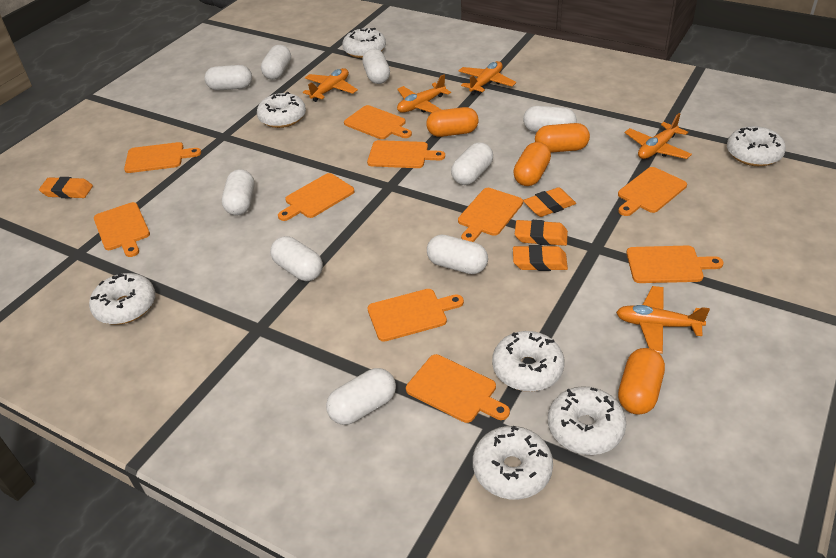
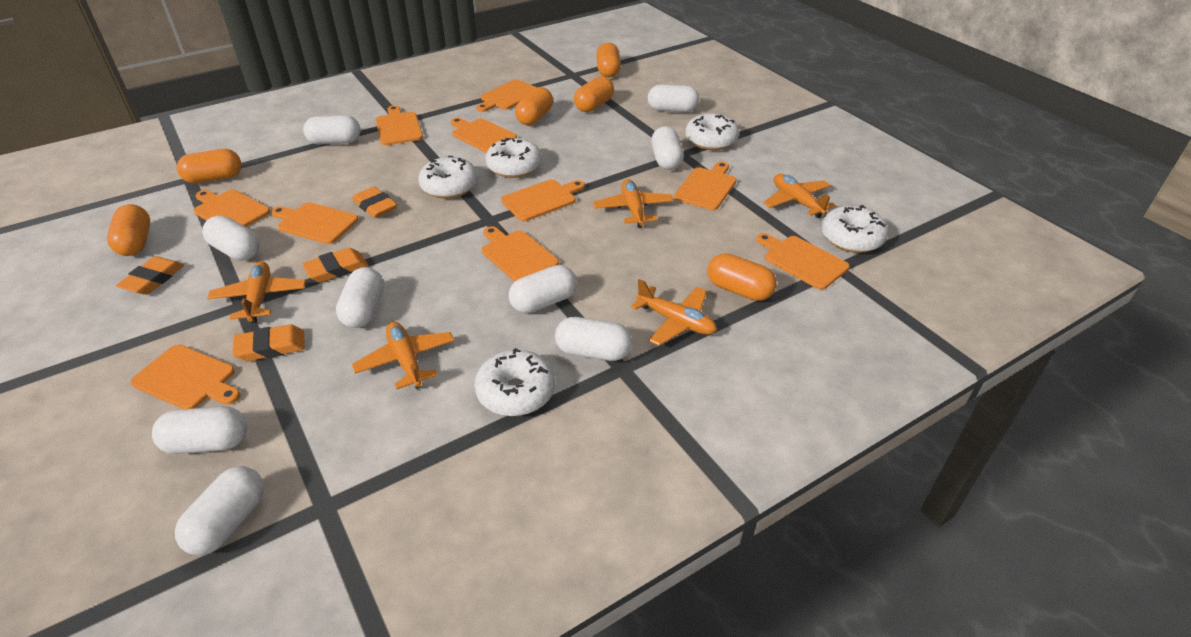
orange capsule: [426,107,479,137] [513,142,551,186] [535,123,590,153] [618,348,665,415] = 4 -> [107,204,150,256] [177,149,242,183] [515,87,553,125] [574,76,614,112] [596,43,621,77] [708,253,777,301] = 6
white donut: [89,273,155,325] [257,92,306,128] [342,28,386,58] [473,426,553,499] [492,331,564,392] [548,386,626,455] [727,126,786,166] = 7 -> [418,156,478,198] [475,348,555,416] [486,138,542,178] [685,113,739,150] [821,205,888,253] = 5

